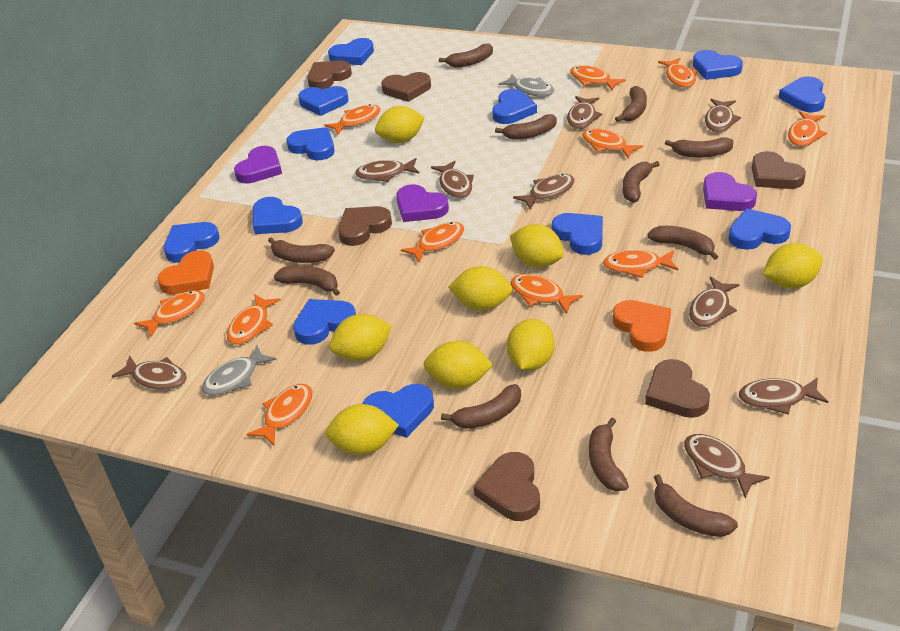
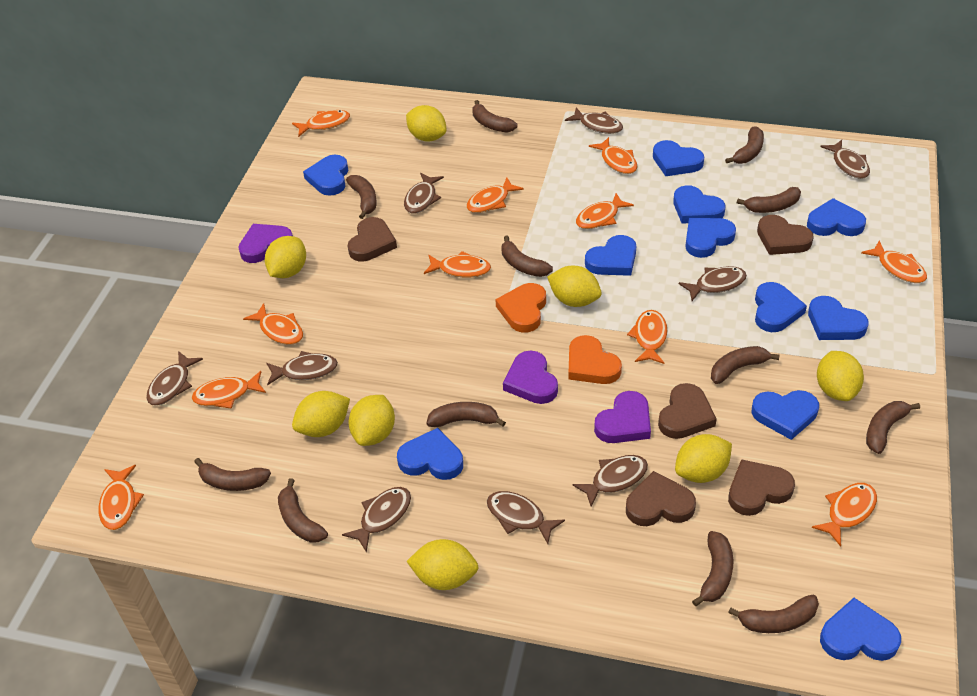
blue heart: [164,222,220,263] [253,197,303,234] [286,127,335,160] [293,299,356,345] [298,86,349,116] [328,38,374,65] [363,384,434,438] [492,89,537,124] [552,213,603,255] [693,50,743,80] [728,209,791,250] [778,76,826,112] = 12 -> [303,155,348,196] [397,428,463,480] [585,235,636,276] [653,140,704,176] [673,185,725,224] [685,218,736,258] [752,390,819,440] [755,282,807,332] [807,198,866,236] [808,296,869,340] [820,598,901,661] = 11
brown banana: [268,237,335,263] [274,265,340,296] [439,43,493,68] [441,384,521,429] [495,114,557,140] [589,418,629,491] [615,86,647,122] [623,161,660,203] [647,226,718,260] [654,474,738,537] [665,137,734,158] = 11 -> [194,458,271,491] [278,478,328,543] [346,175,377,219] [427,402,506,427] [472,100,517,133] [501,235,553,277] [692,531,733,606] [711,346,780,384] [725,126,764,164] [728,595,819,633] [737,187,801,213] [866,401,920,454] = 12
brown heart: [307,60,352,89] [338,206,392,246] [381,72,431,102] [474,452,540,521] [645,359,710,418] [752,151,806,189] = 6 -> [348,217,397,262] [626,471,696,526] [658,383,717,439] [728,459,795,516] [757,215,814,255] = 5
grey fish: [202,345,276,396] [499,74,554,96] = 2 -> none = 0

